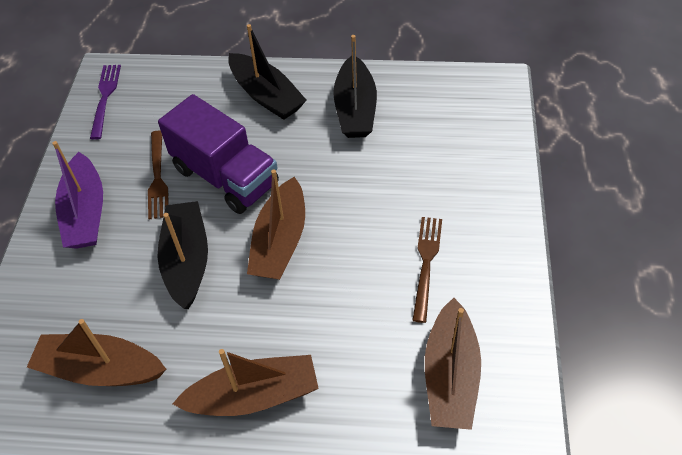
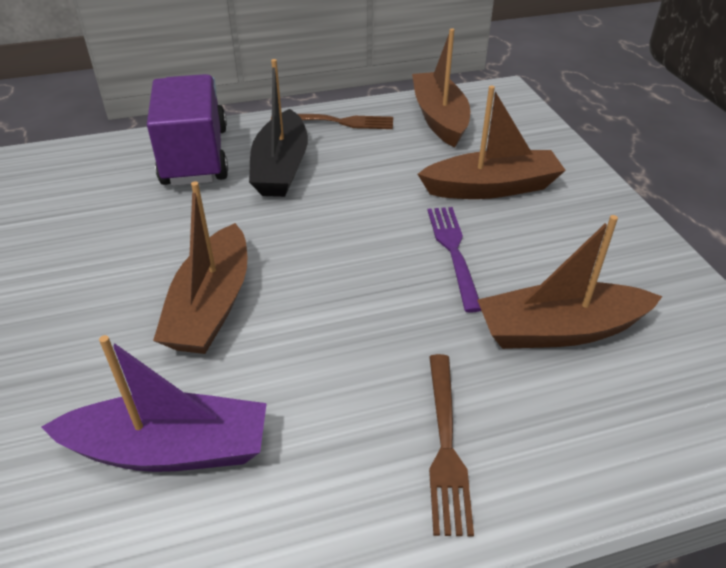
black boat: [158,201,208,309] [228,24,307,120] [333,35,377,138] = 3 -> [249,59,308,197] = 1

